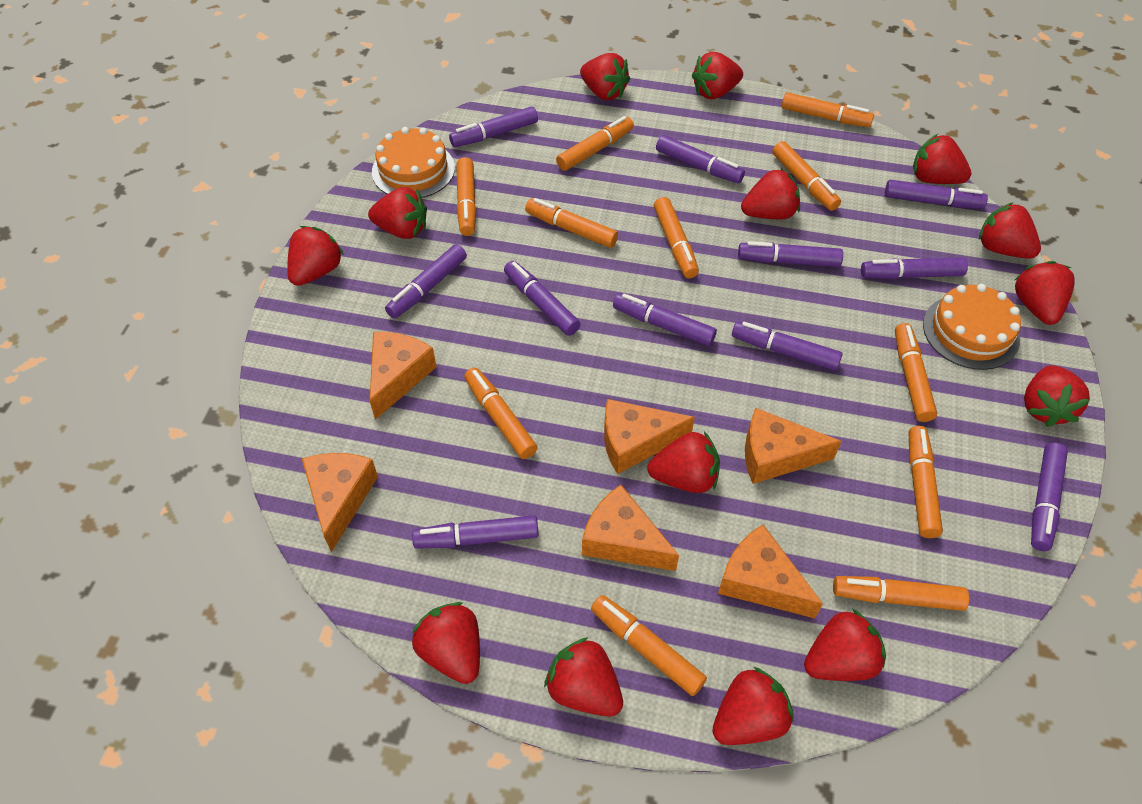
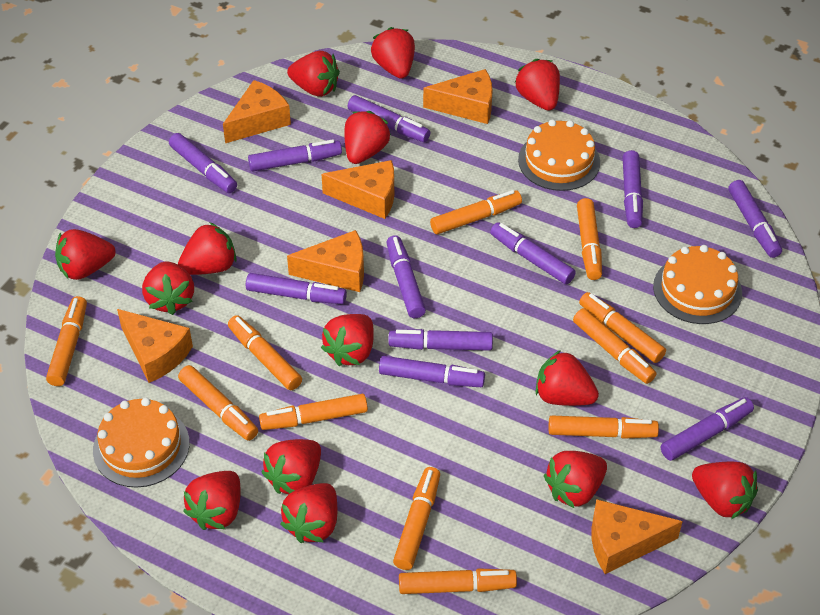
orange cake: [372,127,455,198] [923,284,1021,370] = 2 -> [93,398,190,488] [518,119,600,191] [653,245,742,324] = 3

